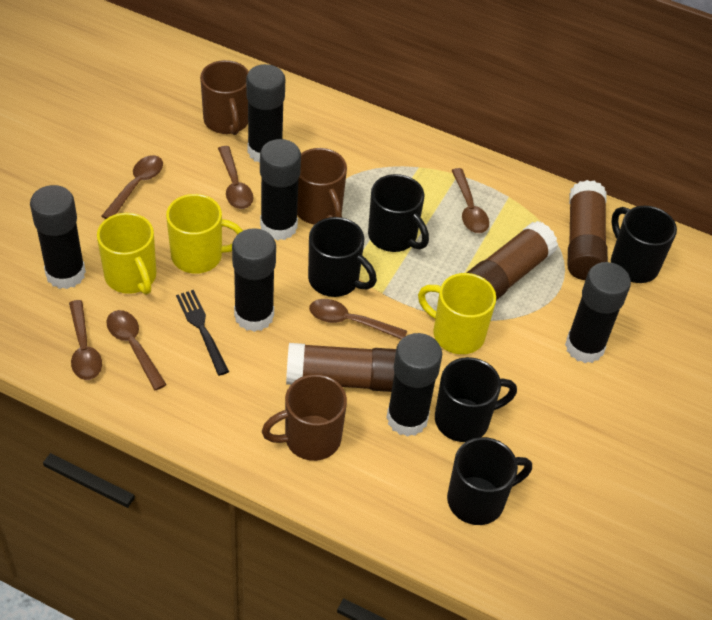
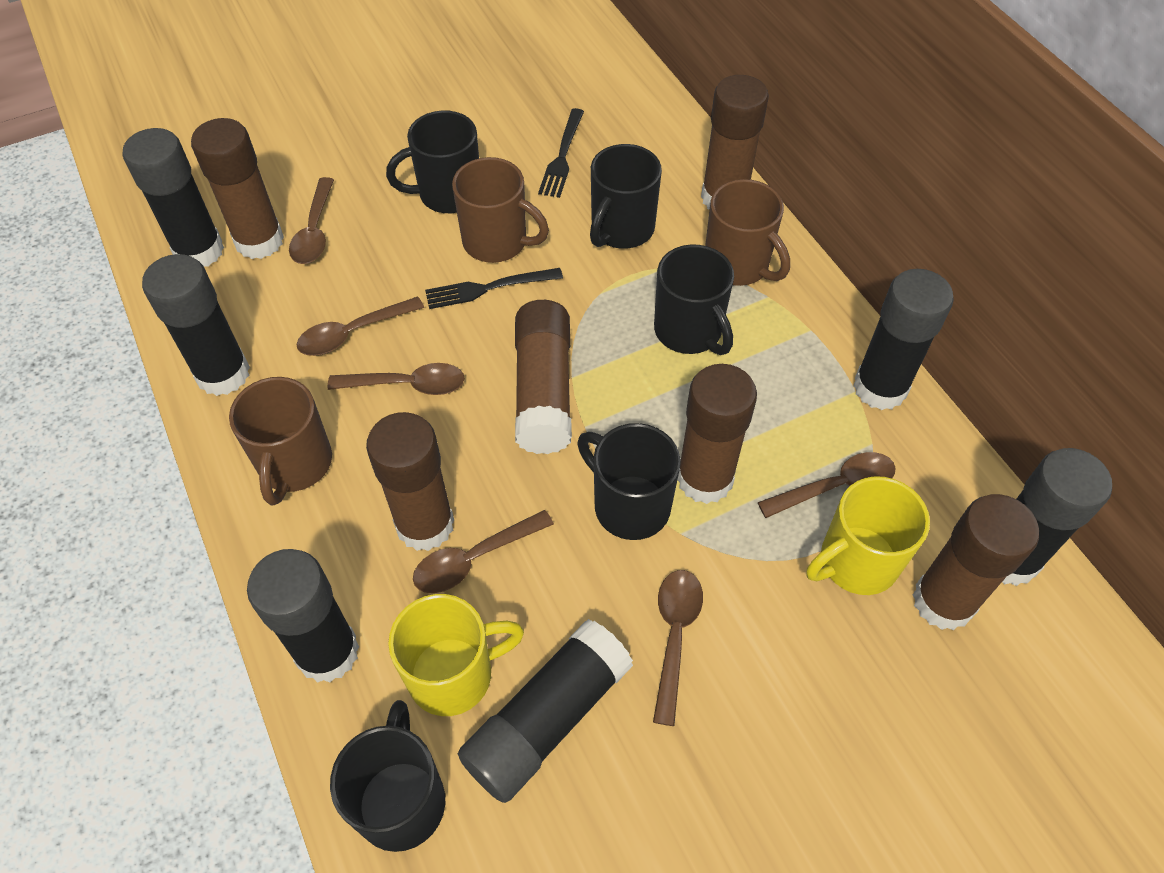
black fork: [176,290,229,376] = 1 -> [425,268,563,309] [538,108,584,198] = 2
brown glue stick: [286,343,396,392] [466,221,558,300] [568,180,608,280] = 3 -> [191,118,284,259] [366,412,454,551] [515,300,572,454] [678,364,757,504] [701,75,769,210] [913,494,1039,630] = 6
yellow mug: [97,213,156,295] [166,194,243,274] [418,273,496,354] = 3 -> [388,594,524,716] [807,476,930,595] = 2

